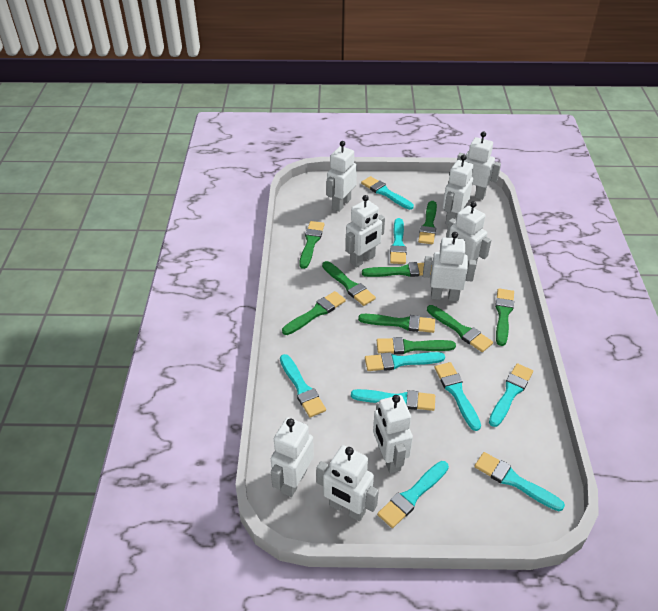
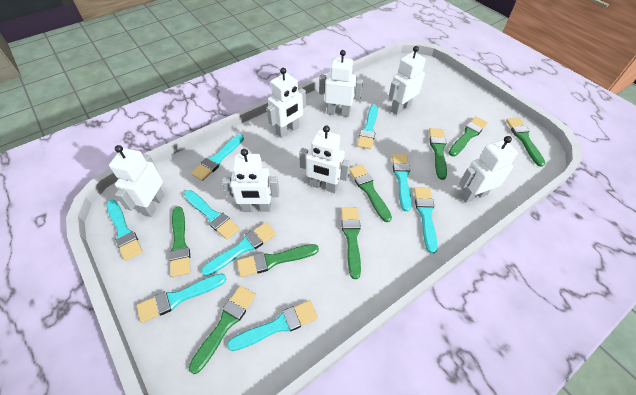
green brush: [282,291,346,335] [299,221,324,269] [322,261,376,306] [358,314,435,333] [362,262,432,277] [377,337,456,354] [418,201,437,244] [427,305,493,352] [495,288,514,346] = 9 -> [169,206,191,277] [189,286,256,374] [237,244,319,277] [341,207,361,279] [349,164,392,222] [429,128,447,180] [449,116,488,156] [506,118,545,167] = 8
white robot: [271,418,314,497] [316,445,379,521] [327,141,357,212] [345,195,385,268] [373,395,413,474] [423,232,476,301] [443,155,473,225] [446,201,491,270] [457,131,501,200] = 9 -> [109,145,165,217] [222,149,279,212] [267,68,306,138] [299,126,350,193] [319,50,363,117] [388,46,426,115] [459,136,518,203] = 7

